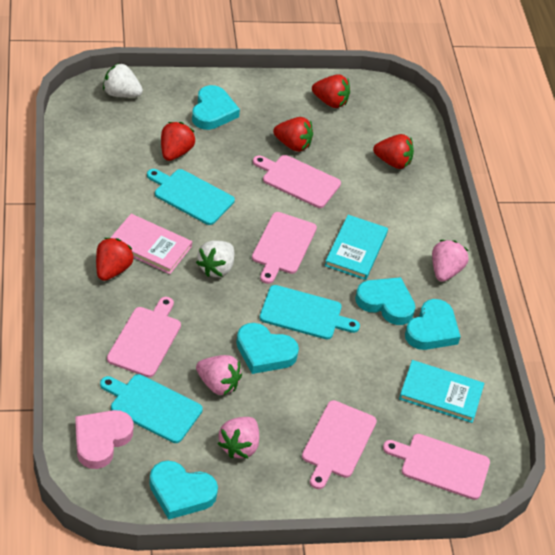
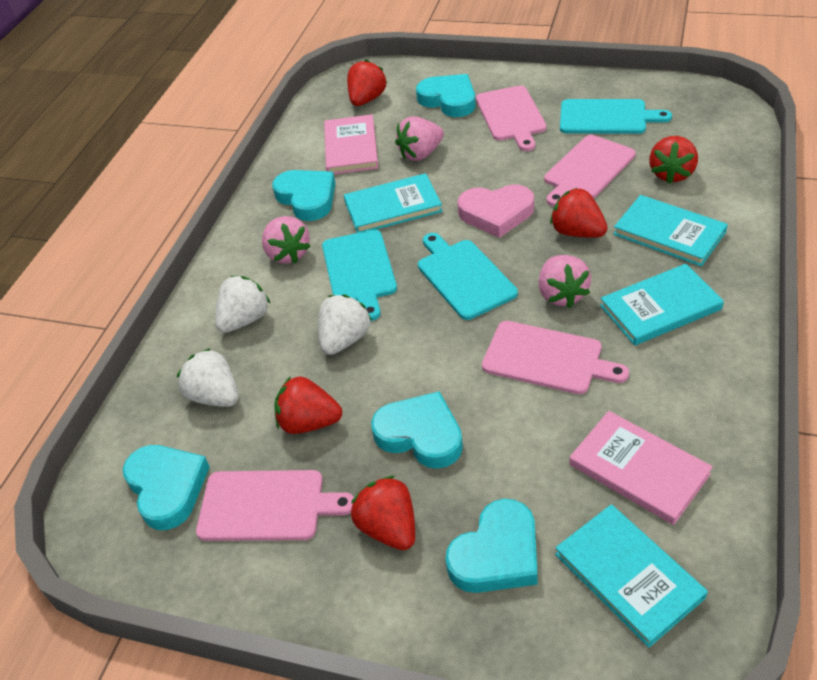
pink book: [110,214,192,274] = 1 -> [324,114,378,174] [569,411,713,525] = 2
pink cutting board: [107,297,181,377] [252,212,317,284] [253,155,341,208] [302,400,377,489] [383,434,490,500] = 5 -> [196,470,354,541] [476,85,547,151] [482,321,629,394] [544,135,636,207] = 4
turquoise book: [325,215,388,280] [399,360,484,423] = 2 -> [344,173,442,233] [555,504,708,648] [600,264,724,346] [613,195,728,266] = 4
white strawberry: [103,63,143,97] [196,241,234,277] = 2 -> [177,348,239,407] [215,276,271,333] [318,294,372,355] = 3

